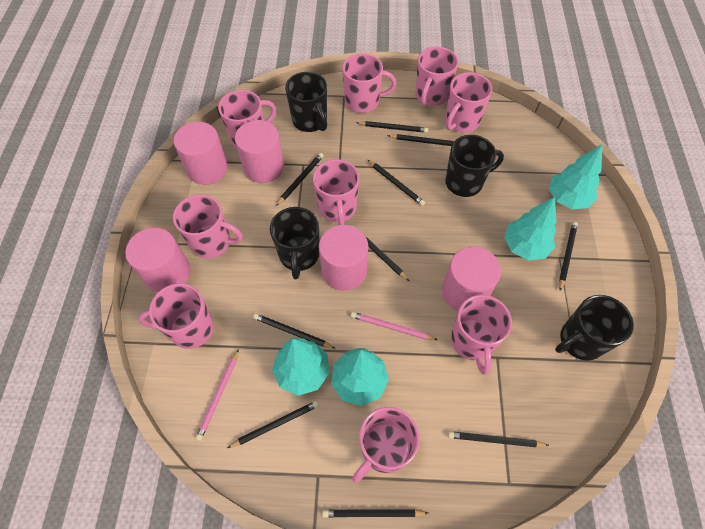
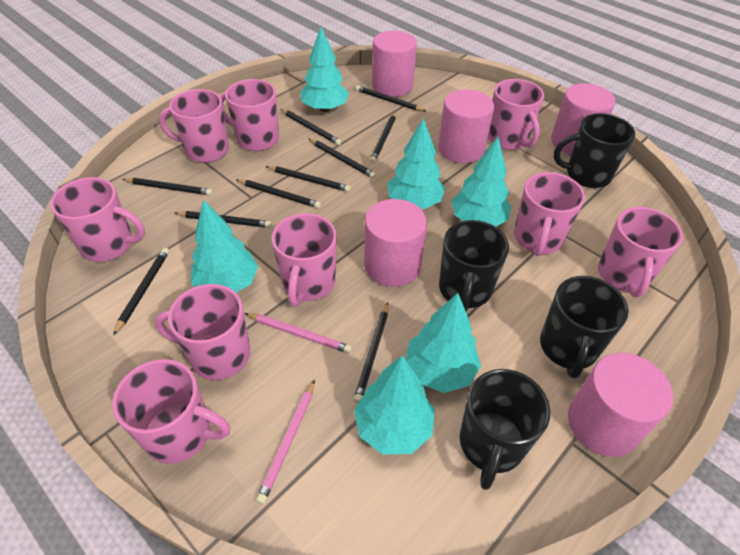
turquoise tree: [272,338,329,396] [331,348,389,406] [504,197,556,260] [549,144,602,209] = 4 -> [191,199,258,293] [300,27,349,112] [354,356,435,454] [387,118,445,209] [406,293,481,393] [451,137,511,227] = 6

